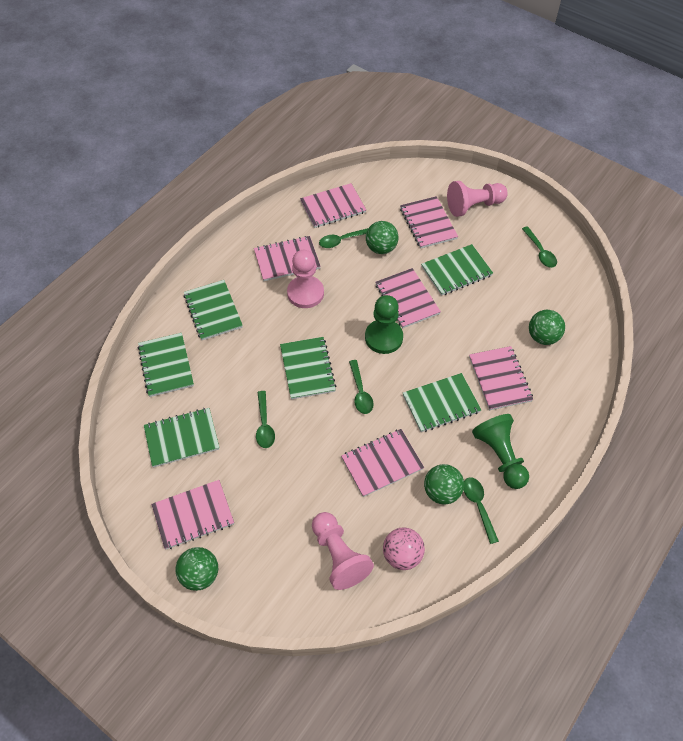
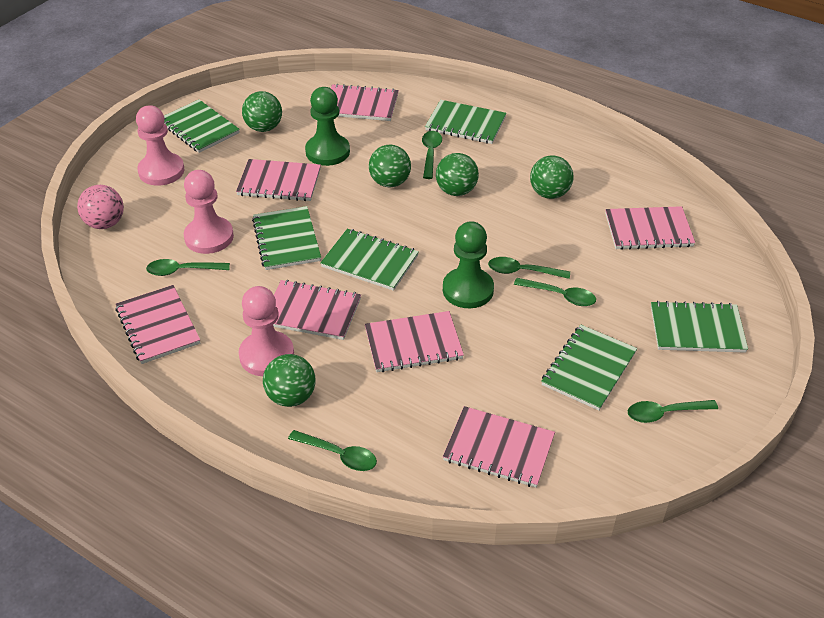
green ball: [175,547,218,591] [366,221,399,254] [424,464,464,505] [529,310,565,345] = 4 -> [242,91,282,132] [263,354,316,407] [369,145,411,187] [436,153,479,196] [530,156,573,199] = 5
green spoon: [256,391,275,448] [319,228,368,248] [349,360,374,414] [464,477,499,544] [522,226,557,268] = 5 -> [146,259,230,276] [288,430,377,471] [422,131,442,179] [488,257,570,279] [514,278,596,306] [628,400,718,423] = 6

